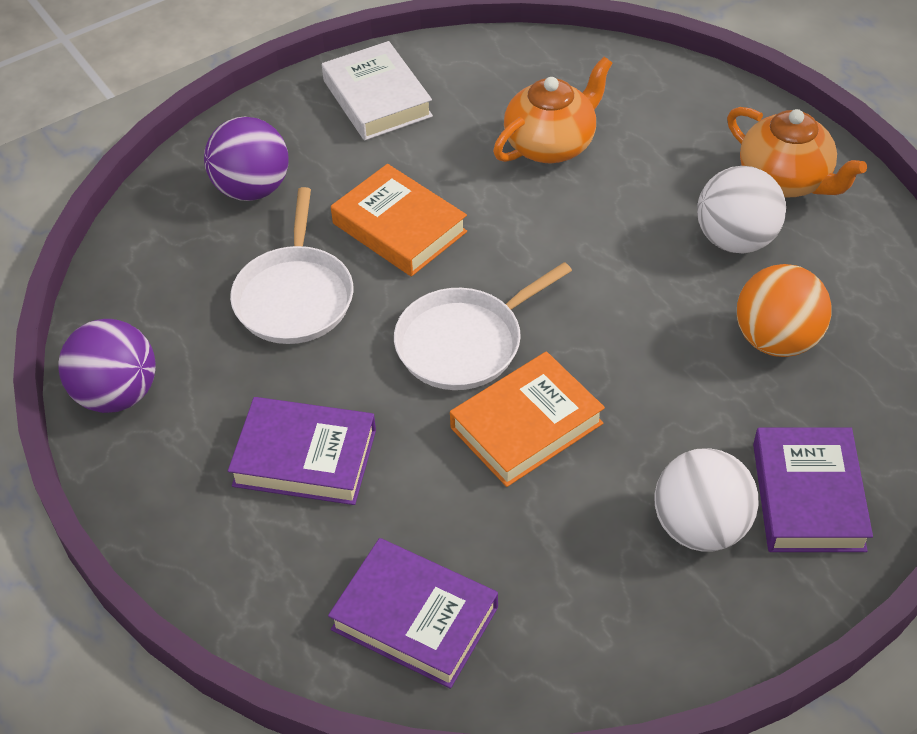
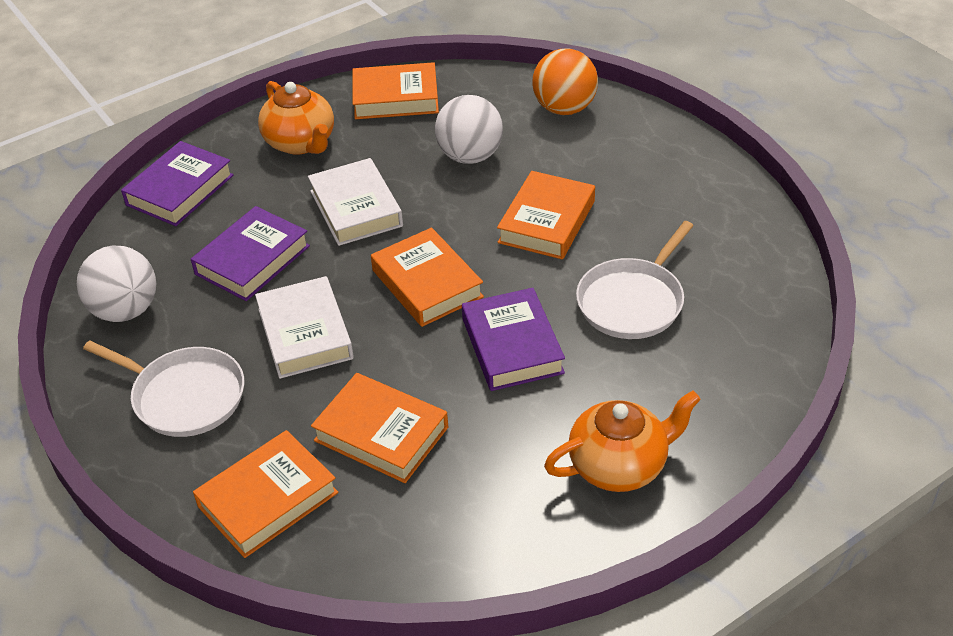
orange book: [331,164,467,277] [450,352,605,487] = 2 -> [193,430,338,558] [311,373,448,483] [353,62,439,119] [371,227,484,327] [497,171,595,259] = 5
purple ball: [58,319,156,413] [204,116,289,201] = 2 -> none = 0
white book: [322,41,433,141] = 1 -> [255,276,354,379] [308,158,403,246] = 2

